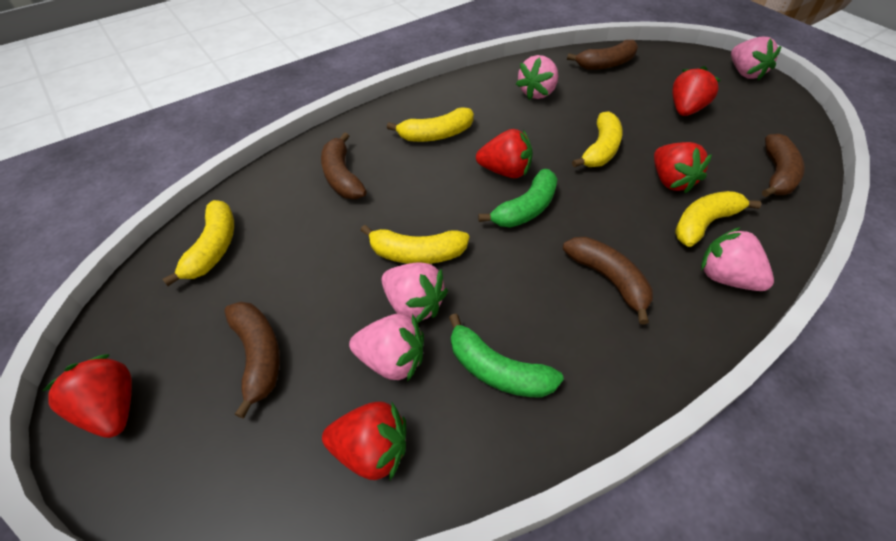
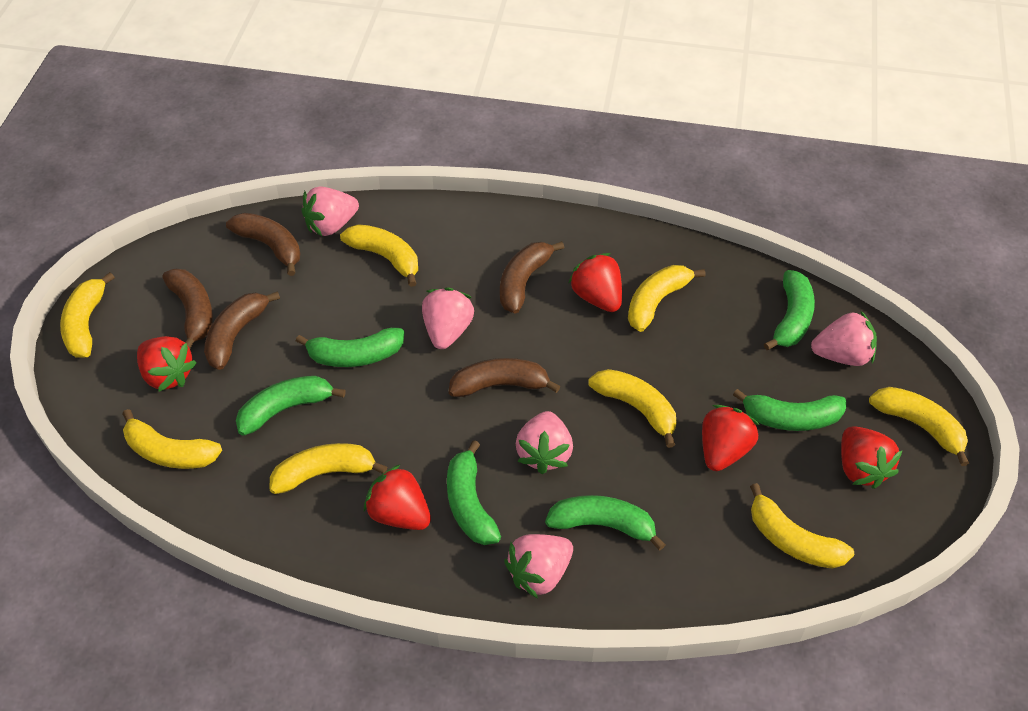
green banana: [449,313,564,398] [478,169,558,228] = 2 -> [236,376,346,435] [296,328,404,367] [447,440,501,545] [545,495,666,550] [733,389,846,431] [764,270,815,350] = 6
yellow banana: [162,200,234,286] [360,225,469,264] [387,107,474,142] [572,111,623,168] [675,191,761,247] = 5 -> [60,272,115,357] [122,409,222,469] [270,443,387,494] [340,224,418,287] [588,369,677,448] [628,265,705,332] [750,483,854,569] [869,387,969,466] = 8

